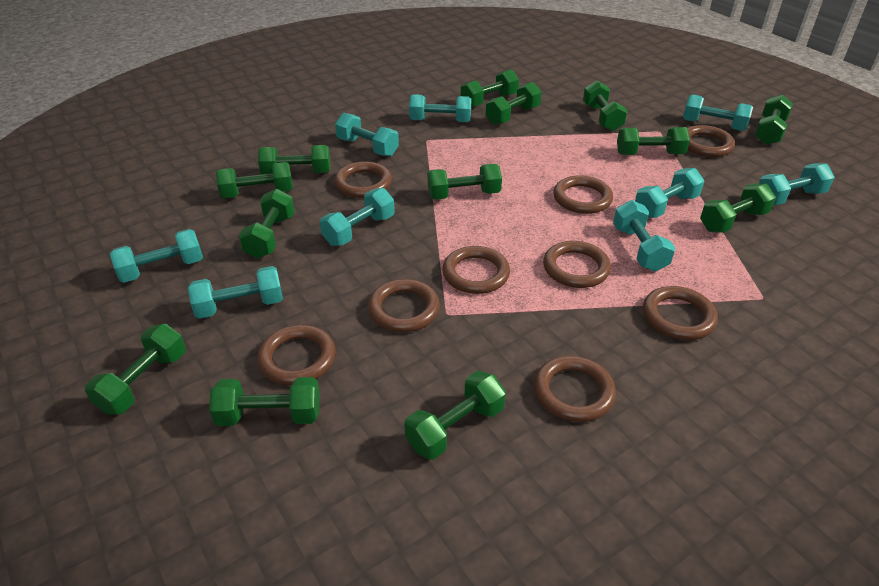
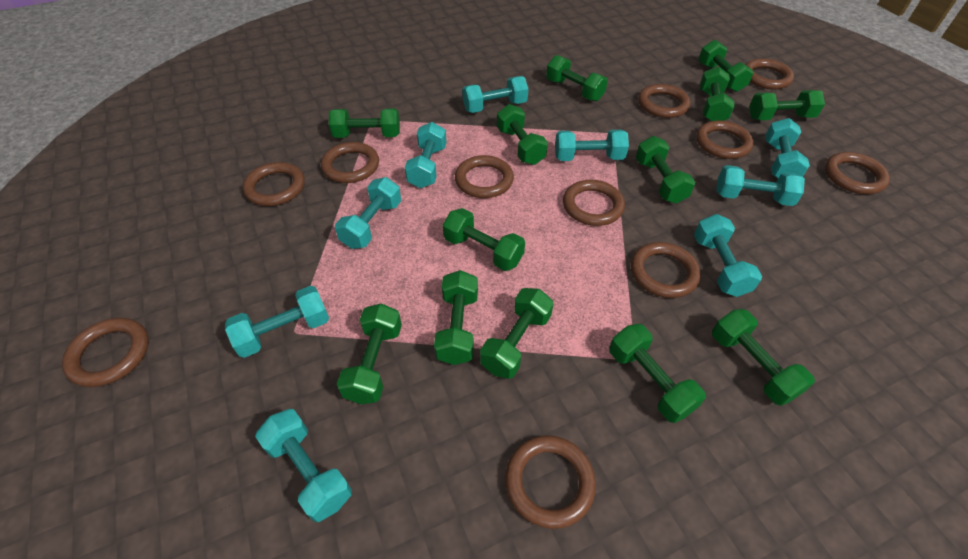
brown ring: [257,325,335,385] [334,161,392,198] [368,279,440,332] [442,246,510,294] [534,356,616,422] [543,241,611,288] [553,175,613,214] [643,286,718,340] [687,125,735,157] = 9 -> [62,318,149,387] [243,162,305,206] [321,142,379,183] [455,155,514,198] [505,436,596,529] [563,180,625,226] [631,242,701,298] [638,84,690,118] [696,120,754,159] [746,58,794,89] [825,152,890,194] = 11

